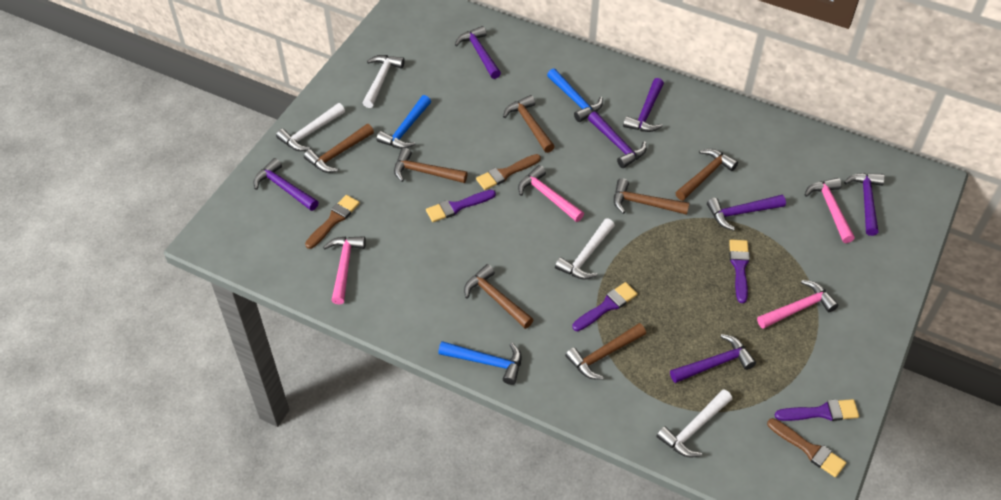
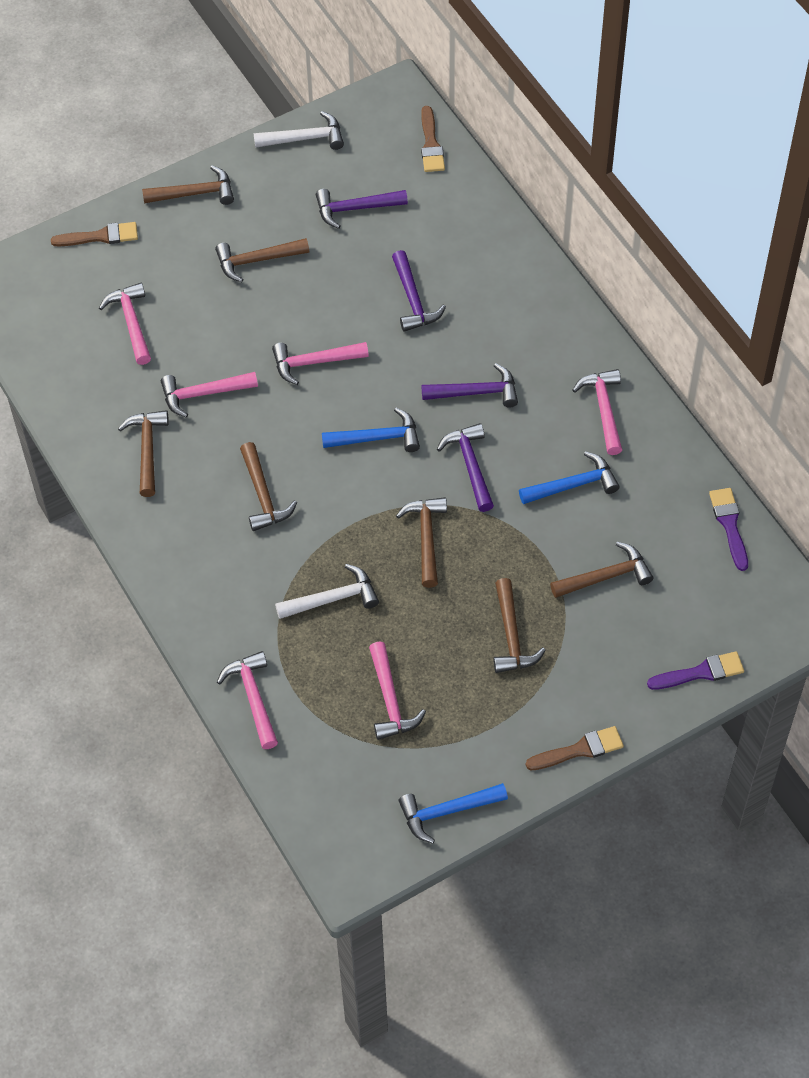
pink hammer: [323,236,366,304] [518,165,584,222] [757,280,838,329] [804,178,855,243] = 4 -> [99,283,151,365] [161,372,258,418] [217,651,278,749] [272,342,369,385] [369,641,426,740] [573,369,622,455] = 6
purple brush: [426,190,496,222] [572,282,638,331] [729,240,750,303] [775,399,859,421] = 4 -> [647,651,744,690] [709,488,748,571] = 2
purple hammer: [253,158,318,211] [455,26,501,79] [588,111,646,168] [623,78,664,132] [670,334,756,383] [707,195,786,231] [844,173,885,236] = 7 -> [316,189,408,229] [392,250,446,332] [422,363,518,407] [437,423,494,512] = 4
white hammer: [276,103,345,151] [363,55,405,108] [555,218,615,280] [656,389,732,458] = 4 -> [254,111,344,150] [275,564,379,619] = 2

